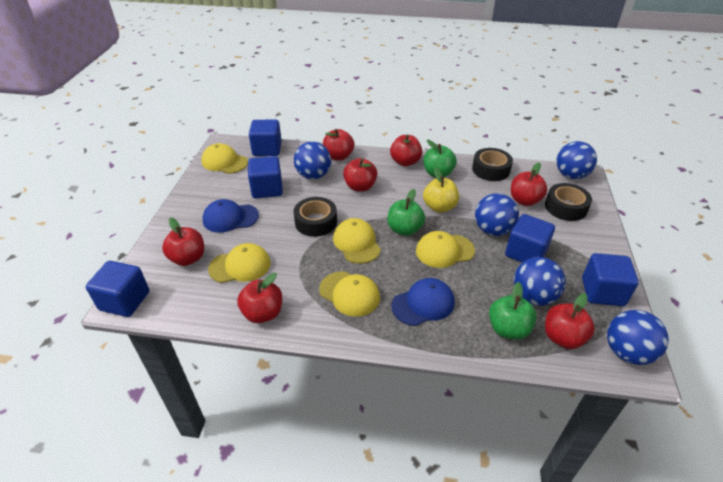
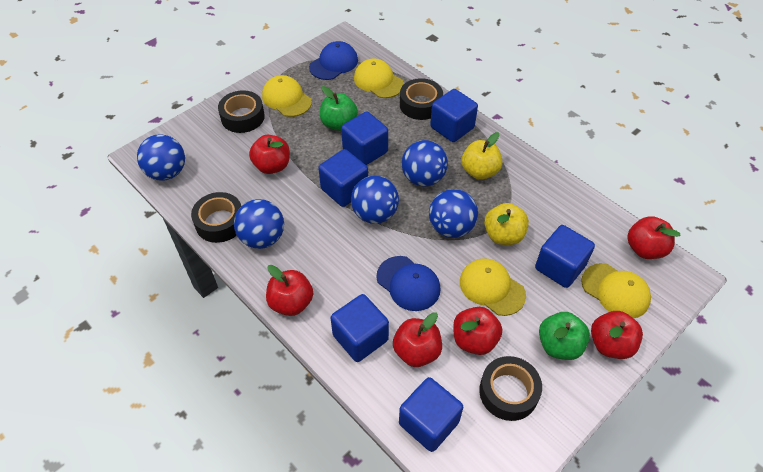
black tape: [294,197,337,237] [472,148,513,181] [545,183,592,221] = 3 -> [191,192,241,243] [218,90,265,133] [400,78,443,120] [479,356,542,421] = 4
blue cube: [86,261,149,317] [248,156,283,198] [249,119,282,156] [505,214,555,263] [582,253,639,306] = 5 -> [318,149,368,207] [331,294,389,362] [341,111,388,165] [399,377,463,452] [430,89,478,142] [535,225,595,288] = 6
green apple: [388,189,425,236] [423,140,457,178] [489,282,537,340] = 3 -> [320,86,358,131] [539,312,590,360] = 2
red apple: [162,217,204,266] [237,273,282,323] [323,129,354,161] [343,158,377,192] [390,134,422,166] [511,162,547,206] [545,293,595,349] = 7 -> [249,135,290,174] [266,265,313,316] [393,312,442,367] [453,307,502,355] [591,311,643,359] [627,216,681,259] = 6
yellow apple: [423,167,459,213] = 1 -> [461,132,502,180] [484,203,529,245] = 2
yellow cap: [202,143,248,174] [208,243,270,283] [319,272,380,317] [333,218,381,264] [416,231,475,268] = 5 -> [262,75,312,117] [354,58,404,98] [460,258,526,316] [581,263,651,318] = 4

